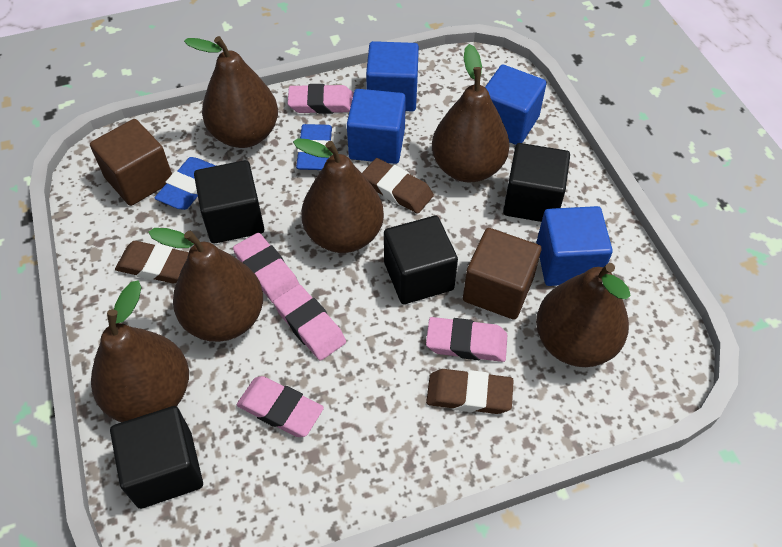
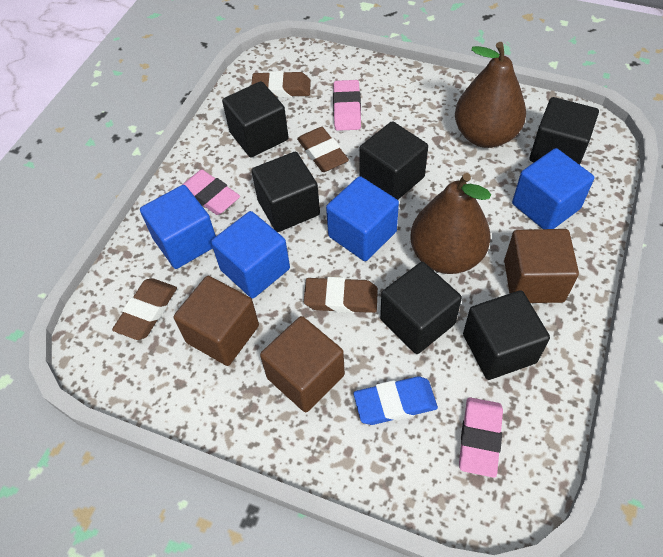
black cube: [110,406,203,509] [194,160,264,244] [384,216,458,304] [503,143,570,222] = 4 -> [222,81,289,158] [251,152,320,232] [359,121,428,200] [380,262,462,354] [463,290,550,380] [530,97,599,165] = 6
blue eraser: [155,157,216,210] [296,124,332,170] = 2 -> [353,376,438,425] = 1
brown cube: [90,119,172,206] [463,228,541,320] = 2 -> [174,276,259,366] [260,316,345,412] [504,229,579,303] = 3
brown eraser: [115,241,189,284] [362,158,434,214] [426,369,514,414] = 3 -> [112,279,177,340] [251,71,311,98] [297,127,349,172] [304,277,378,313] = 4
brown pear: [91,281,189,422] [148,228,263,342] [184,36,278,148] [293,138,384,253] [432,44,510,183] [536,263,630,367] = 6 -> [410,173,491,274] [455,42,526,148] = 2
pink eraser: [233,233,299,304] [236,376,324,437] [273,284,346,361] [288,84,354,114] [426,317,507,362] = 5 -> [182,170,240,215] [333,80,361,131] [459,397,503,478] = 3

